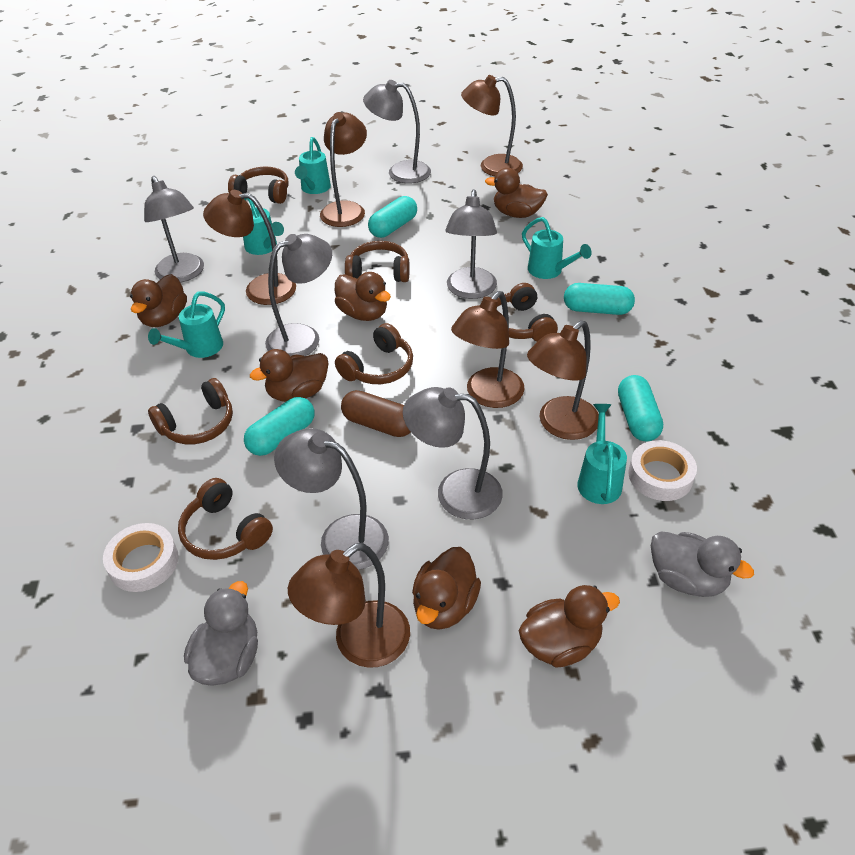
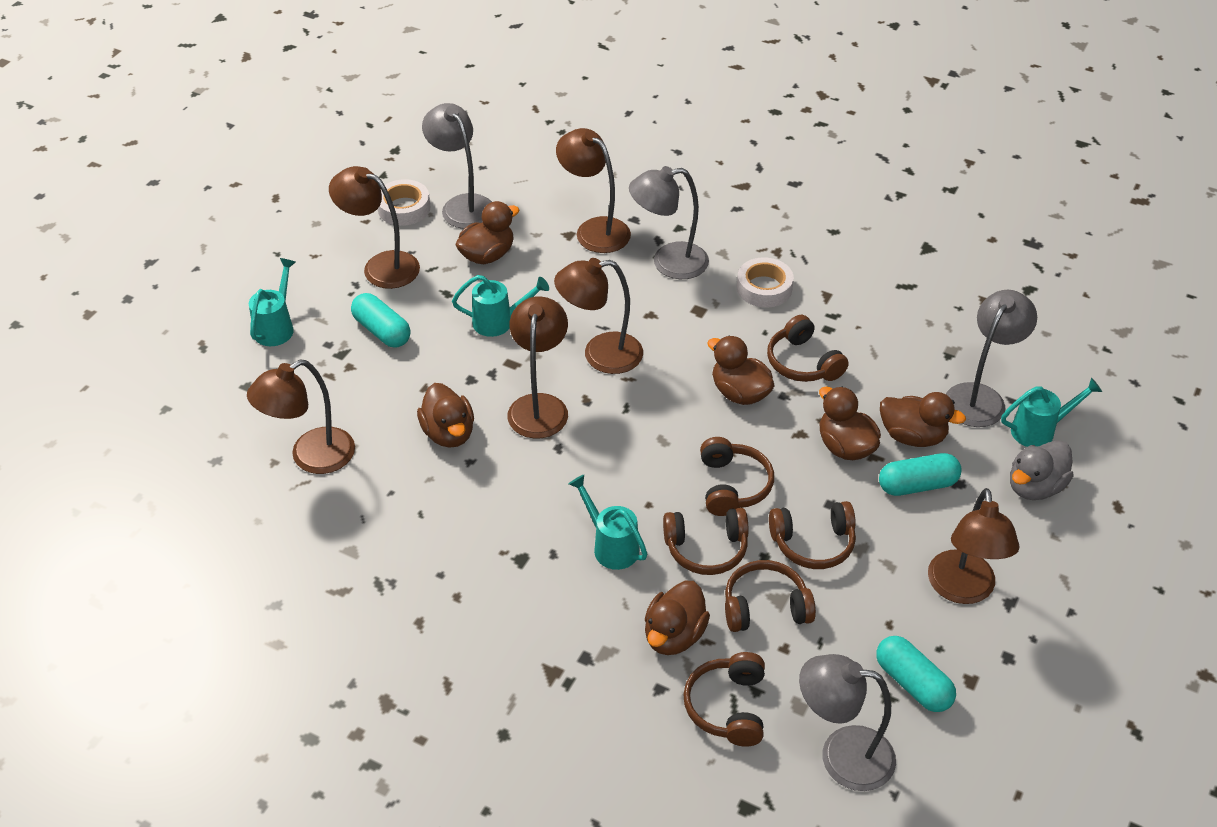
brown capsule: [341,390,411,437] = 1 -> none = 0
grey duck: [184,581,258,686] [651,531,754,597] = 2 -> [1010,440,1074,500] = 1
grey lamp: [144,176,204,283] [265,234,332,356] [274,428,389,570] [363,80,431,184] [403,387,503,519] [445,189,497,299] = 6 -> [422,103,492,229] [629,166,709,279] [799,654,896,791] [946,290,1037,427] = 4
turquoise capsule: [244,397,315,456] [368,196,417,238] [564,283,635,315] [618,375,663,441] = 4 -> [351,293,411,348] [876,636,956,712] [879,453,962,496] = 3
turquoise watering can: [148,291,225,358] [243,198,284,255] [295,137,331,194] [522,217,592,279] [577,404,627,504] = 5 -> [249,258,296,346] [452,275,549,337] [568,475,647,570] [1001,378,1102,447] = 4

